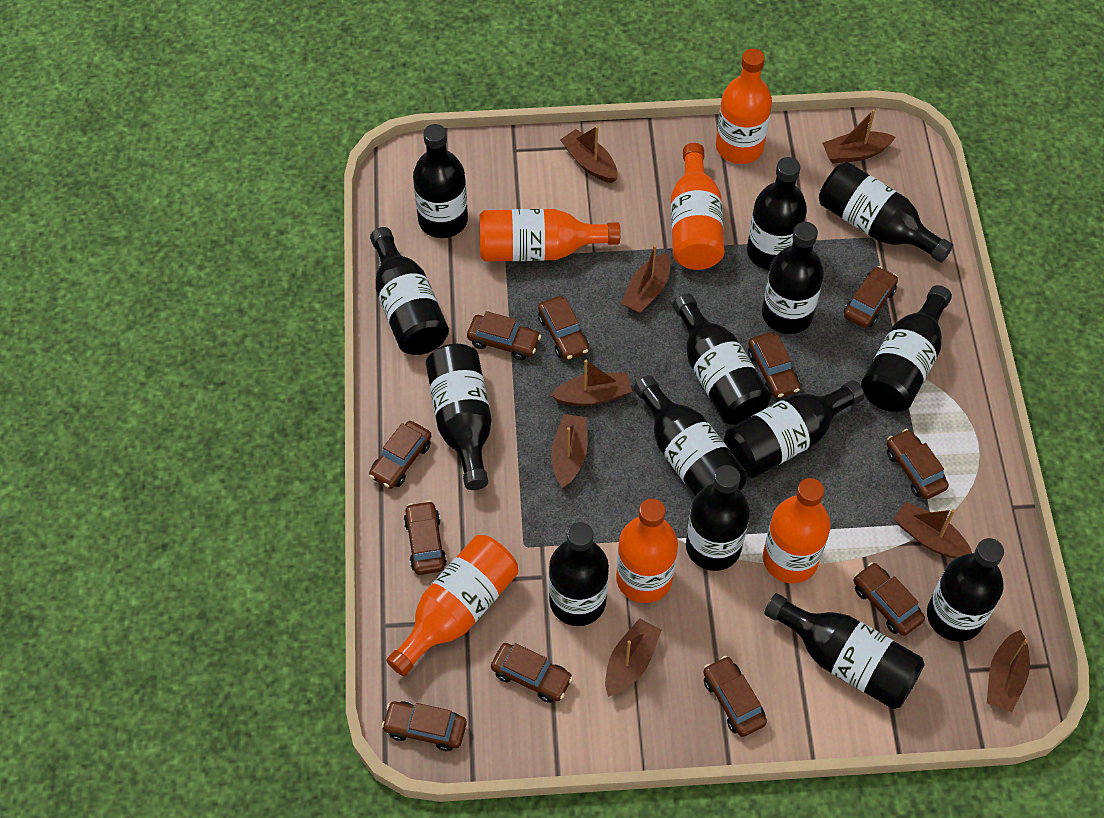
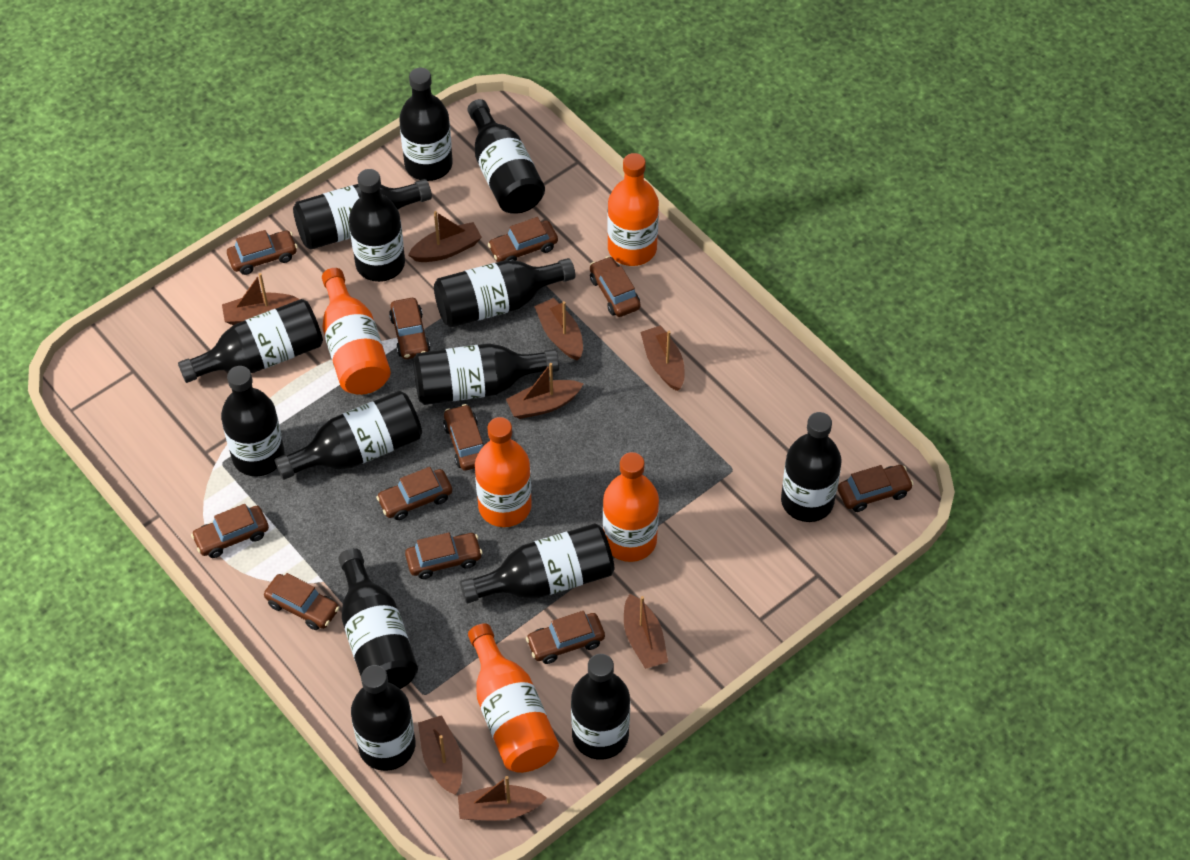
orange bottle: [386,535,518,677] [479,209,620,261] [616,498,678,603] [671,143,725,270] [716,49,772,164] [763,478,831,583] = 6 -> [322,268,391,395] [468,623,559,773] [475,417,532,527] [603,452,659,562] [607,153,659,266] = 5

